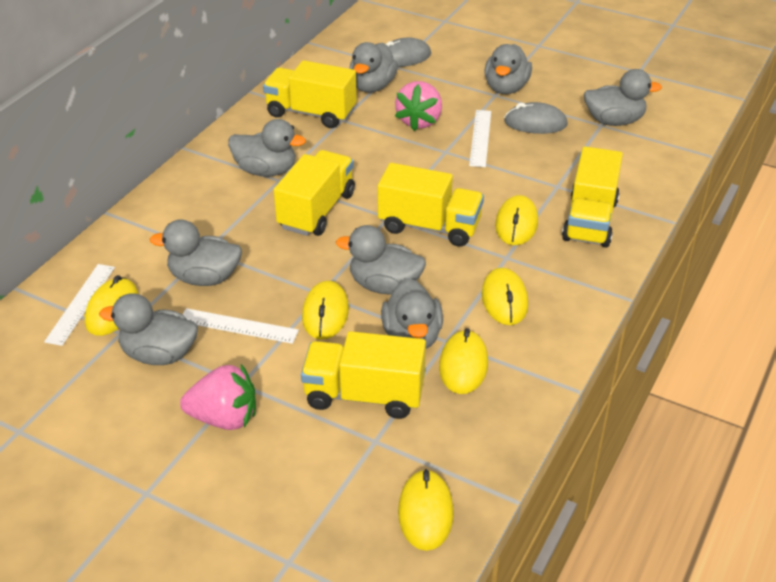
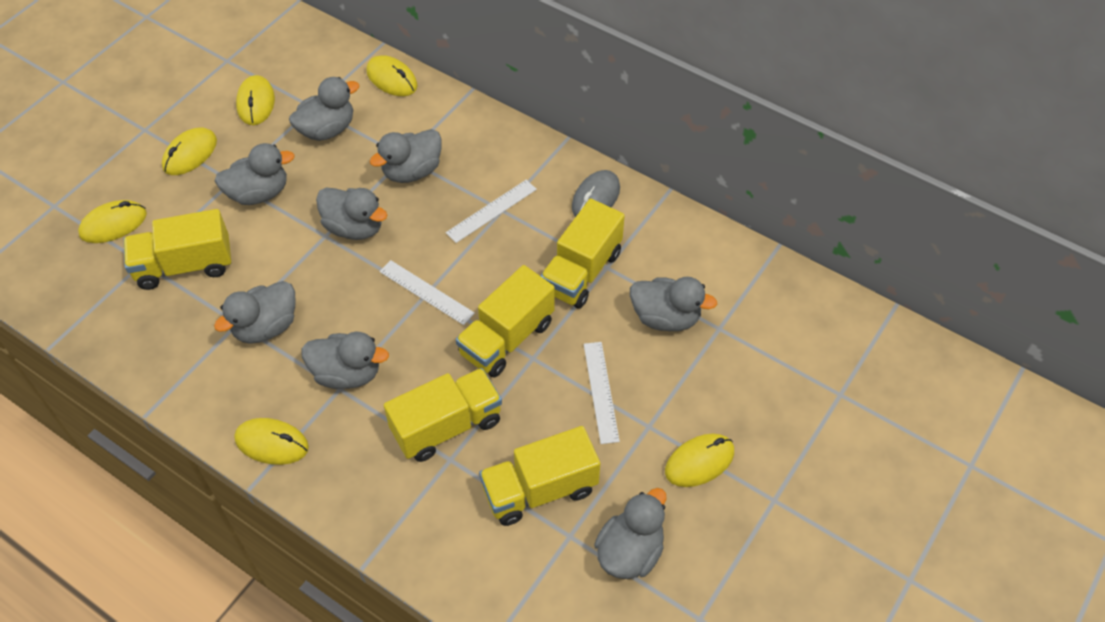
grey mouse: [386,37,431,67] [504,102,568,134] = 2 -> [572,170,620,217] = 1
pink strawberry: [180,364,256,430] [395,81,442,131] = 2 -> none = 0

